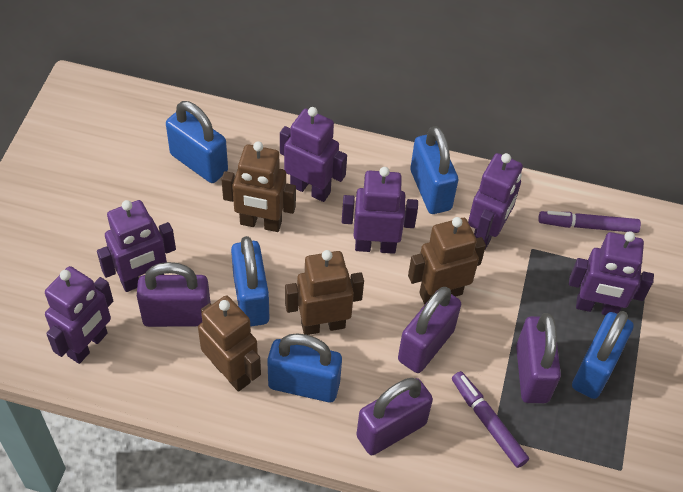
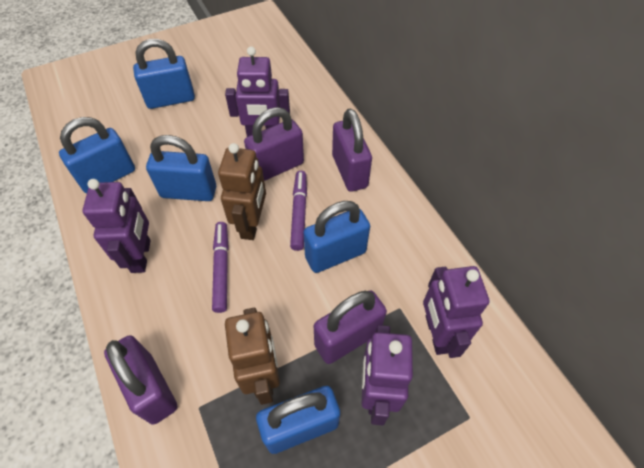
brown robot: [198,295,261,392] [221,142,296,232] [285,250,364,335] [408,217,486,305] = 4 -> [218,143,266,240] [225,308,280,405] = 2
purple robot: [45,266,113,364] [97,200,176,292] [280,107,347,202] [342,167,418,254] [468,153,523,249] [569,231,654,315] = 6 -> [82,179,151,273] [225,46,290,137] [362,325,413,425] [423,266,490,358] = 4

